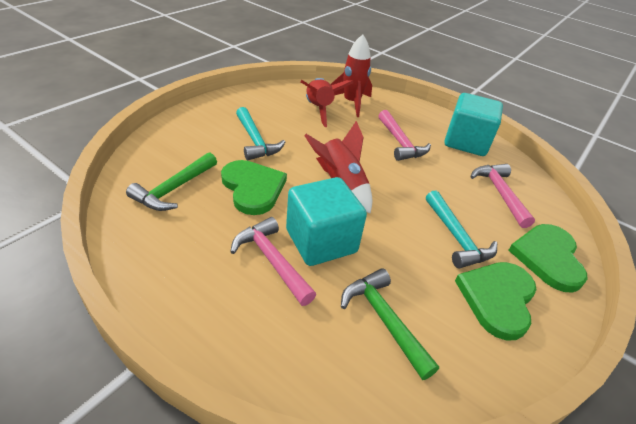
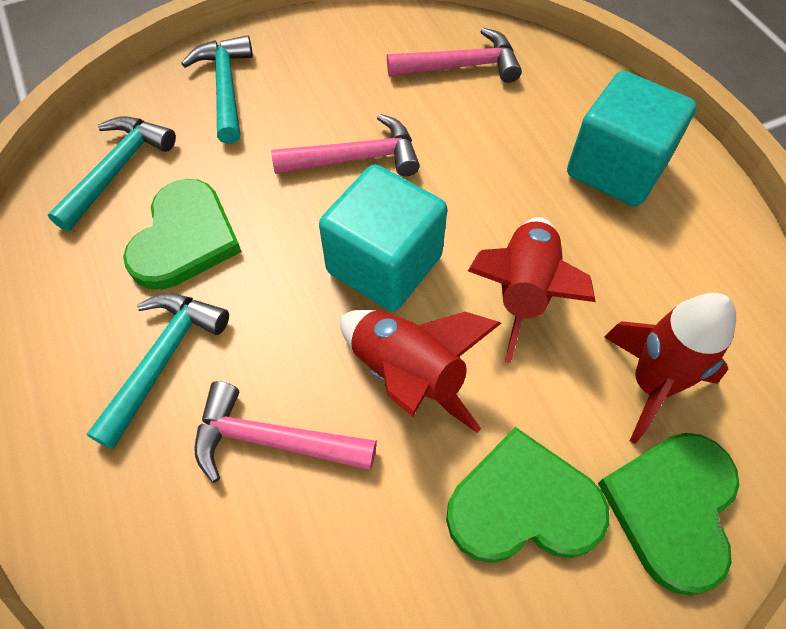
green hammer: [126,152,217,211] [341,268,439,380] = 2 -> none = 0
turquoise hammer: [236,107,285,160] [426,190,497,268] = 2 -> [48,116,176,231] [87,294,229,450] [181,35,253,144] = 3

